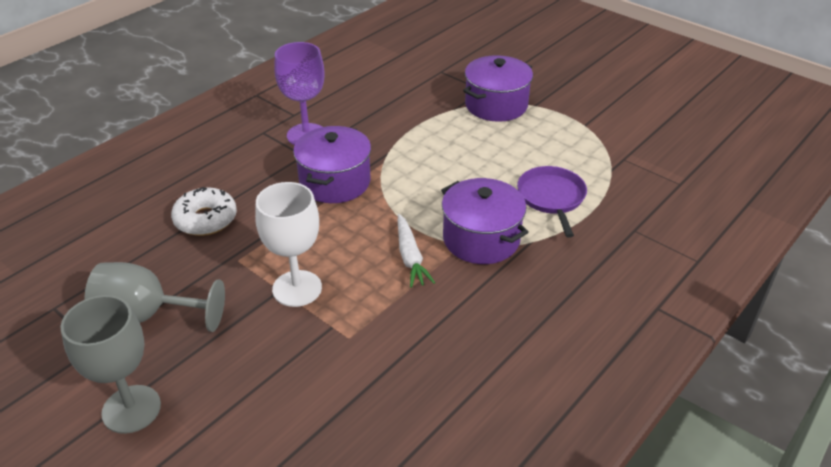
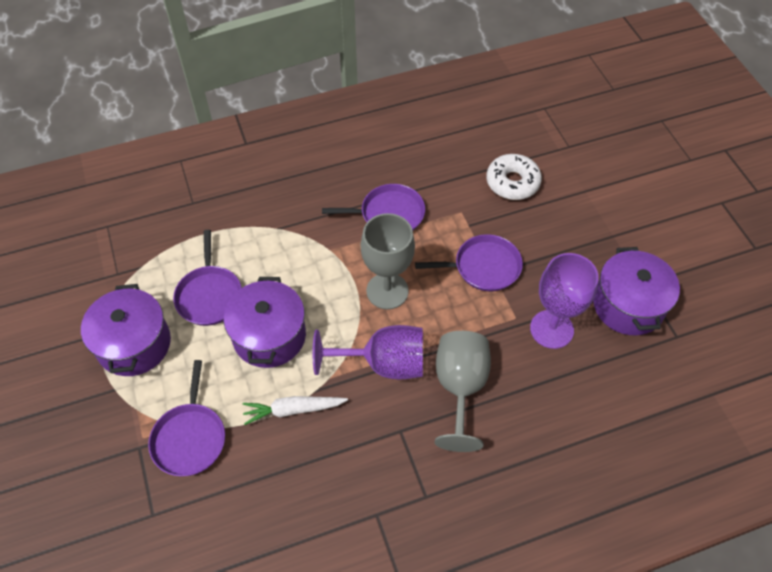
purple goblet: [274,42,325,145] = 1 -> [313,325,423,379] [530,253,599,349] = 2
purple pan: [517,166,587,238] = 1 -> [148,360,225,476] [173,230,242,326] [322,184,425,230] [415,234,523,291] = 4
white goblet: [255,182,322,307] = 1 -> none = 0

